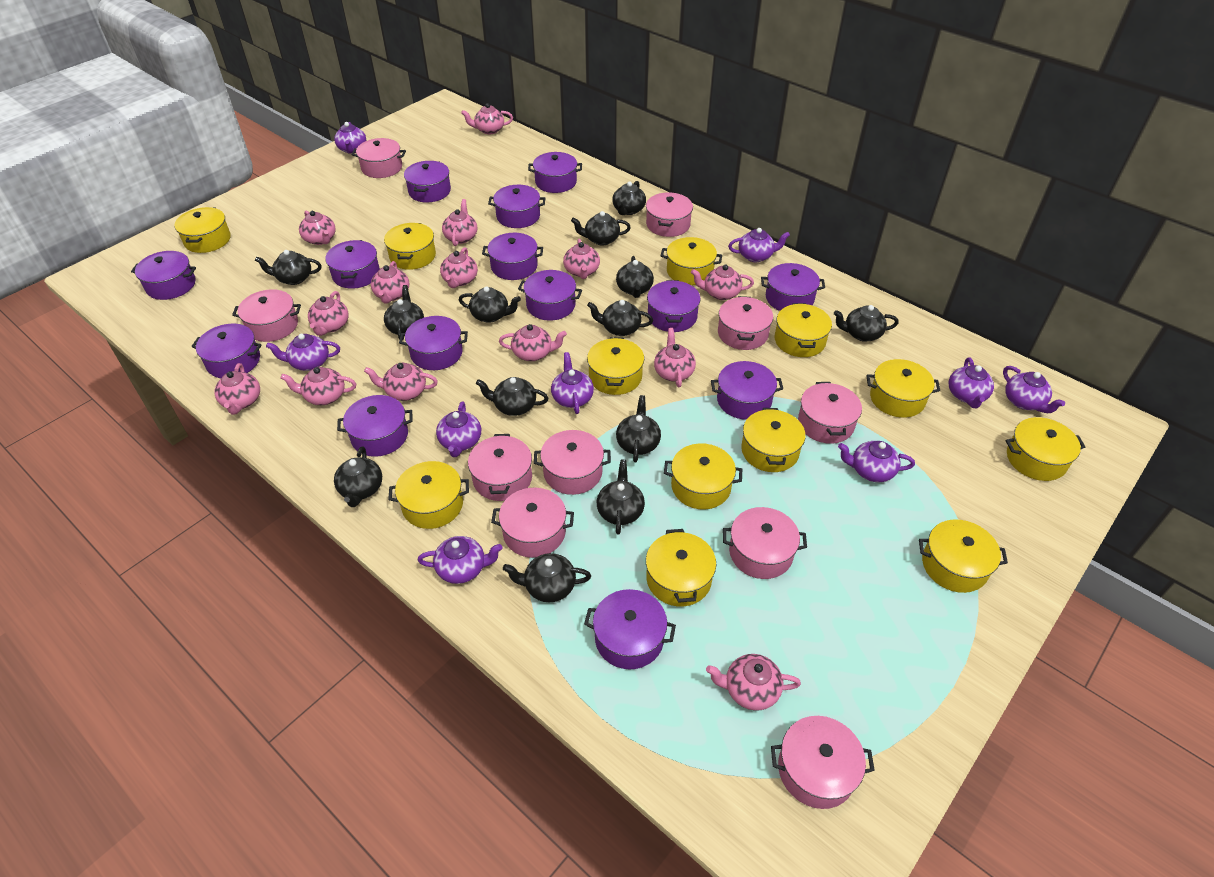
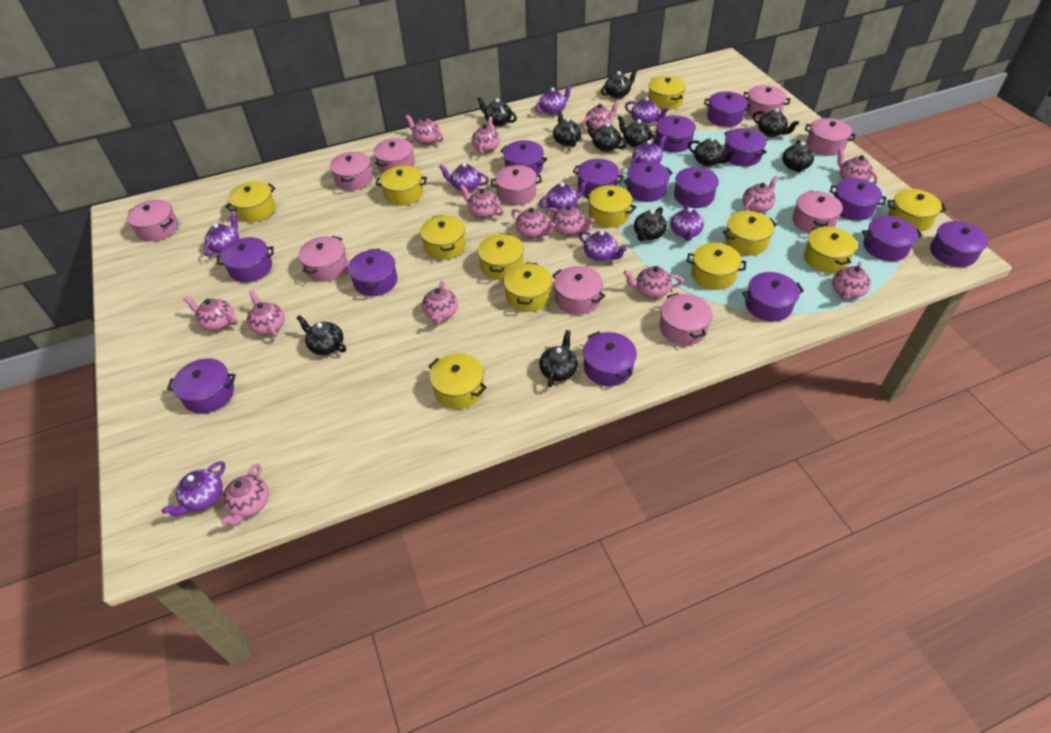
black teapot: [255,250,322,285] [334,446,382,507] [384,285,424,340] [459,286,521,323] [476,377,549,416] [503,553,591,602] [571,211,631,245] [587,300,653,336] [597,460,645,535] [612,181,646,215] [616,256,654,298] [616,395,661,462] [834,305,899,342] = 13 -> [297,315,346,355] [477,97,517,126] [539,330,578,387] [553,110,581,147] [586,120,627,152] [601,69,637,98] [618,116,657,148] [634,207,667,241] [688,137,736,167] [753,108,799,137] [782,140,814,172] = 11
purple pot: [131,251,196,300] [192,324,262,378] [325,240,380,289] [337,395,413,457] [399,316,468,370] [404,161,451,202] [482,233,543,280] [488,185,546,228] [518,270,582,321] [528,152,582,193] [584,589,676,669] [647,280,701,332] [711,361,783,420] [761,263,825,311] = 14 -> [167,358,236,414] [217,237,274,283] [348,249,397,296] [500,140,547,175] [573,159,624,197] [583,331,637,386] [623,162,673,202] [656,115,696,152] [674,167,719,208] [704,91,751,127] [724,128,767,166] [742,272,804,322] [830,178,886,221] [862,216,922,261] [930,221,988,267] = 15

